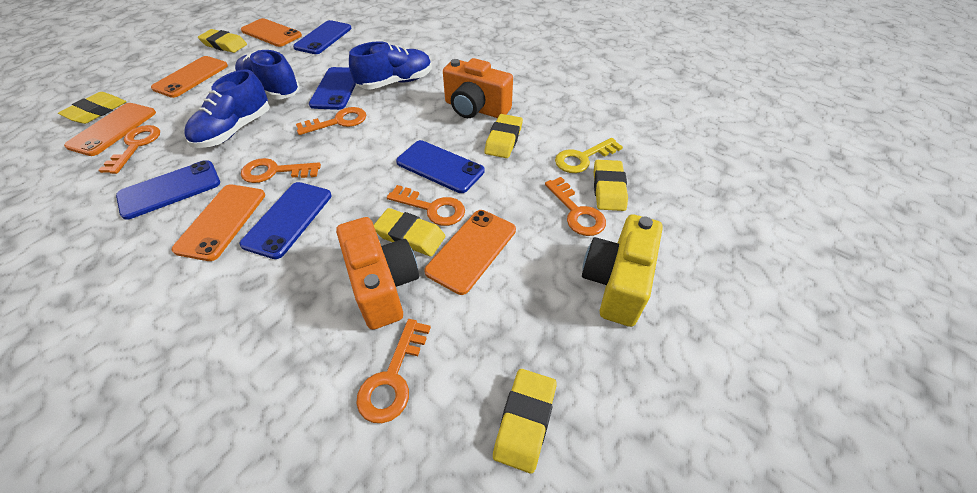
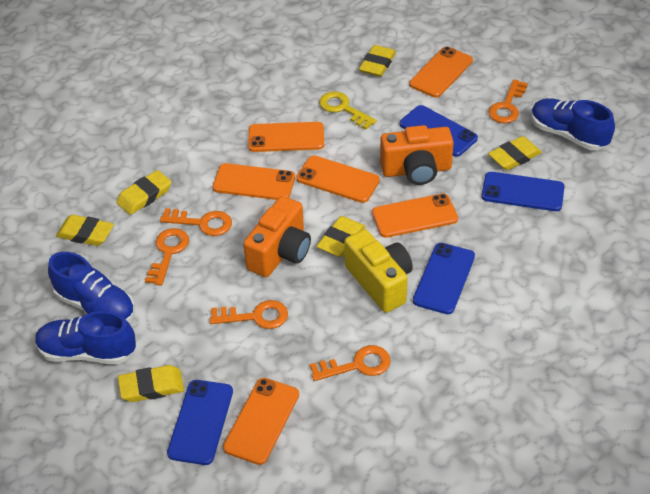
blue phone: [116,160,220,220] [239,182,332,259] [293,20,352,54] [309,67,356,110] [396,140,484,193] = 5 -> [167,380,233,465] [400,105,478,157] [413,243,475,314] [481,172,565,211] = 4
orange key: [98,125,160,174] [241,158,321,183] [296,107,366,135] [356,319,431,423] [387,185,465,226] [545,177,606,236] = 6 -> [145,228,189,286] [160,208,232,236] [210,300,288,329] [310,345,391,381] [488,79,528,123] = 5
orange phone: [64,103,156,156] [151,56,228,98] [172,184,265,261] [241,18,302,47] [424,210,516,295] = 5 -> [213,163,295,200] [223,378,299,465] [248,122,324,152] [296,156,380,203] [372,193,458,238] [409,47,473,97] = 6

